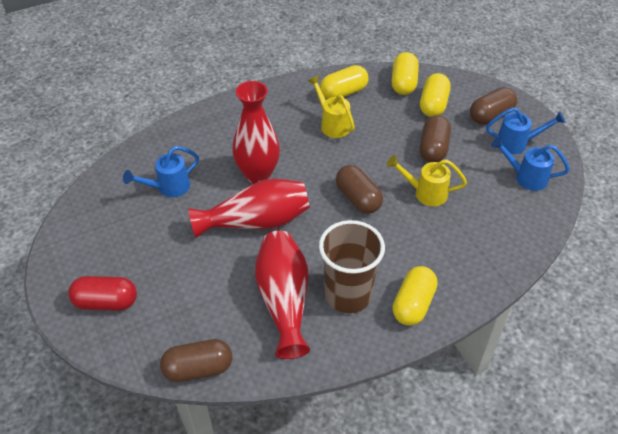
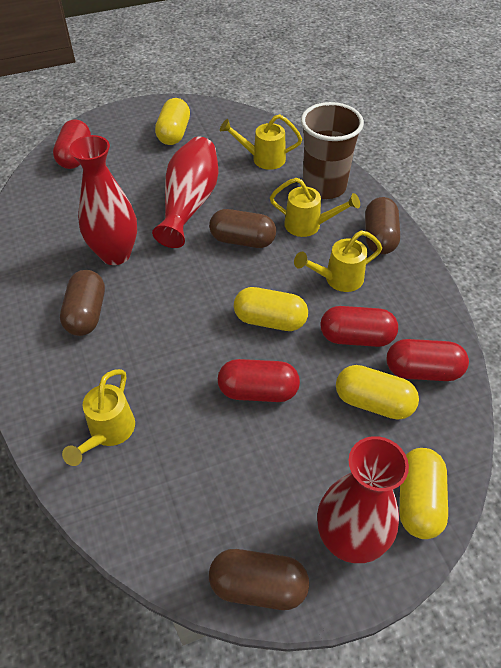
blue watering can: [123,146,199,197] [486,107,565,154] [491,137,570,191] = 3 -> none = 0
red capsule: [68,276,137,311] = 1 -> [53,119,91,169] [218,359,300,402] [320,306,398,347] [387,339,469,381] = 4
yellow watering can: [308,75,355,138] [386,155,467,206] = 2 -> [62,369,135,466] [220,114,302,170] [270,178,360,237] [294,230,382,292] = 4

